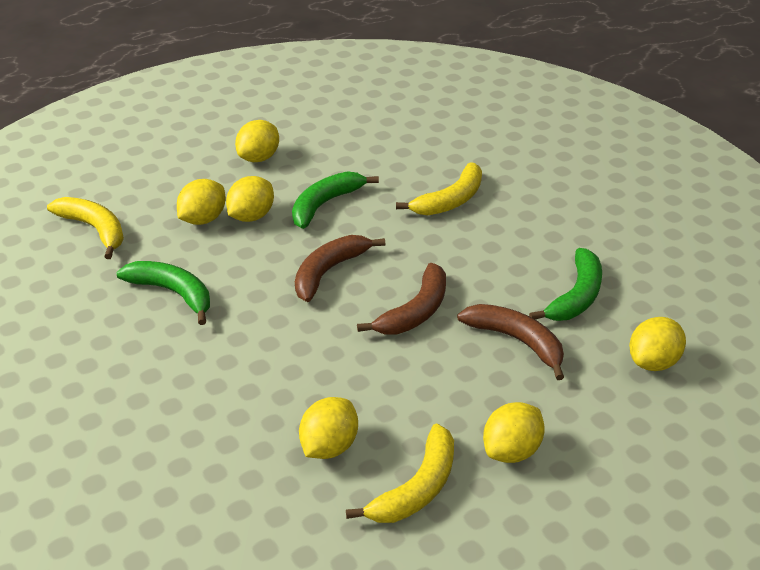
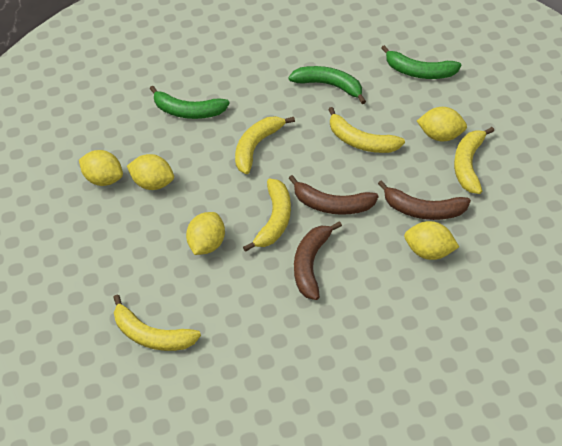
yellow banana: [47,197,124,259] [346,423,454,523] [396,162,482,215] = 3 -> [113,294,201,351] [235,116,295,174] [243,179,291,252] [328,107,405,153] [454,127,494,194] = 5
yellow lemon: [177,179,225,225] [226,176,274,222] [235,120,279,162] [299,397,358,459] [483,402,545,463] [629,317,686,371] = 6 -> [79,150,123,186] [127,154,174,190] [186,212,225,255] [404,221,459,260] [417,107,467,141] = 5

